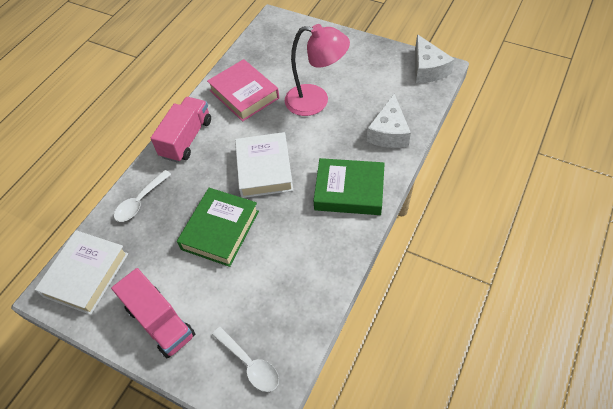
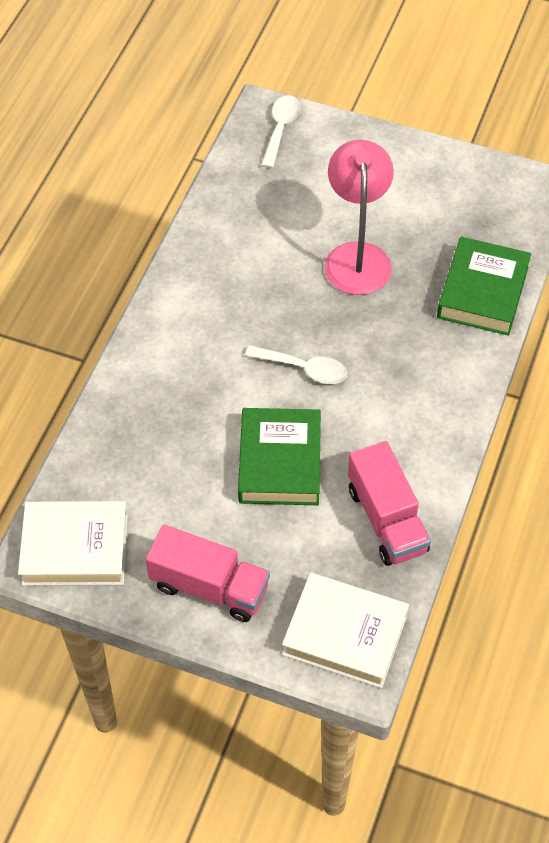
pink book: [207,59,279,122] = 1 -> none = 0
white cheese: [367,94,411,148] [415,34,455,83] = 2 -> none = 0

